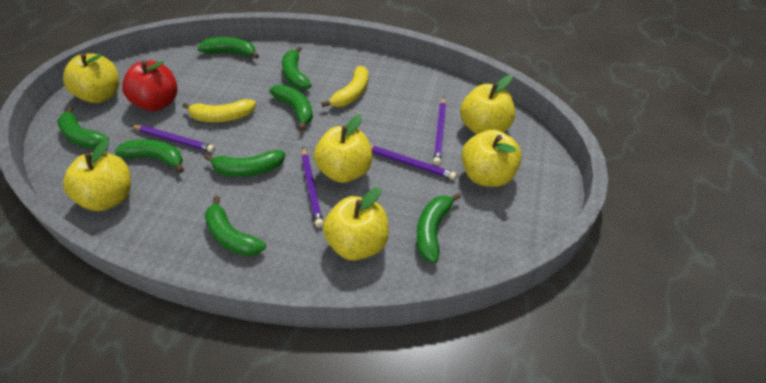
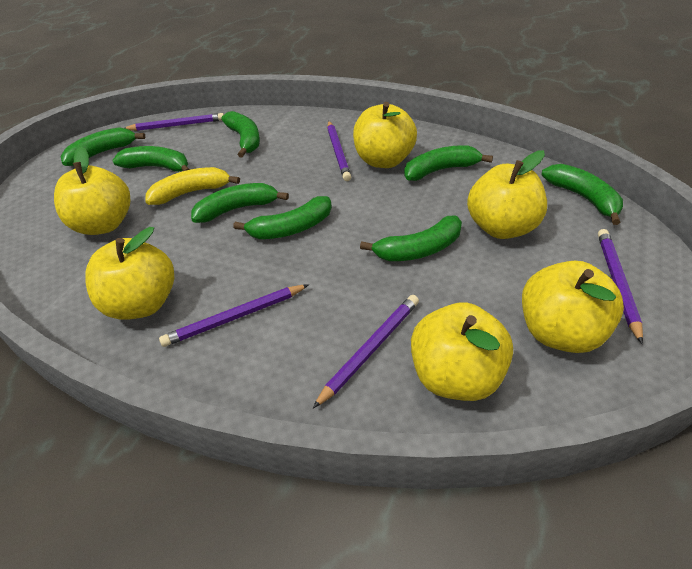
purple pencil: [131,125,215,152] [301,147,324,228] [370,145,457,180] [433,97,446,165] = 4 -> [125,113,224,131] [159,284,309,347] [313,295,419,408] [327,121,351,181] [598,229,643,344] = 5
red apple: [122,60,178,111] = 1 -> none = 0
yellow banana: [183,99,256,122] [321,66,368,107] = 2 -> [145,167,240,205] = 1

